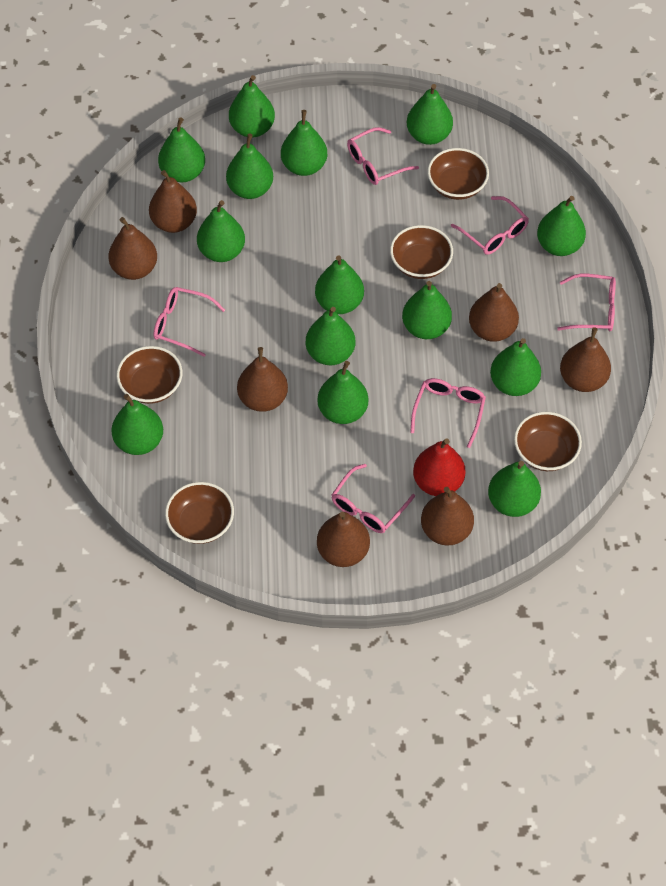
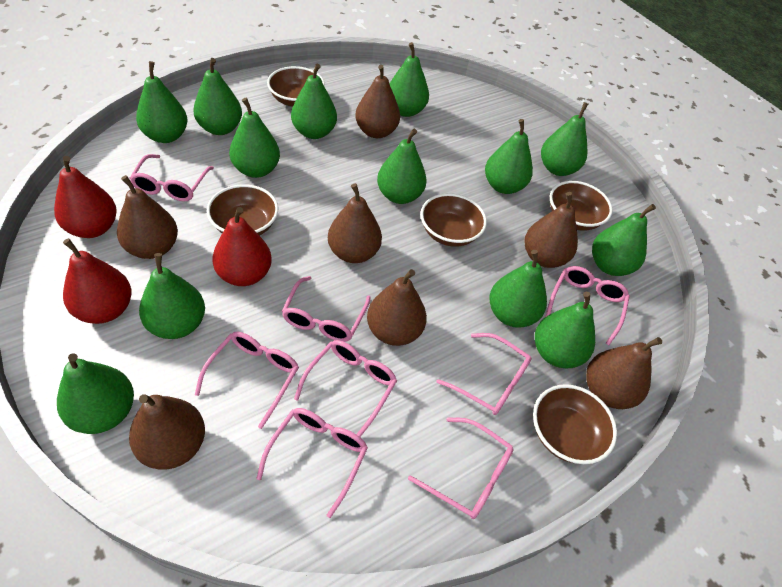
green pear: [111,394,163,455] [158,117,205,182] [197,200,245,262] [226,134,273,199] [229,75,275,138] [281,110,327,176] [306,307,355,365] [315,255,364,314] [317,361,368,424] [402,281,452,339] [407,84,453,145] [488,461,541,517] [490,338,541,396] [537,196,586,256] = 14 -> [57,353,134,434] [136,61,187,143] [139,253,205,339] [193,58,242,135] [229,98,280,178] [291,64,337,139] [377,128,427,204] [390,42,429,117] [485,119,533,194] [489,250,547,328] [535,292,595,368] [541,102,588,176] [592,204,656,276] = 13
pink glasses: [153,287,225,357] [331,464,415,533] [347,127,419,185] [410,378,486,448] [451,196,529,255] [557,274,616,331] = 6 -> [129,154,214,202] [195,332,299,429] [256,408,368,518] [282,276,371,342] [294,340,397,437] [408,417,514,519] [437,333,532,415] [546,266,630,345] = 8
red pear: [413,438,466,496] = 1 -> [54,156,117,238] [63,238,131,324] [212,207,272,286] = 3

